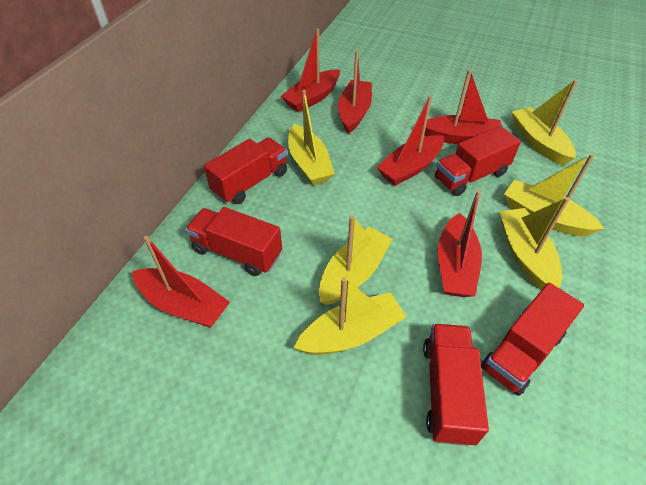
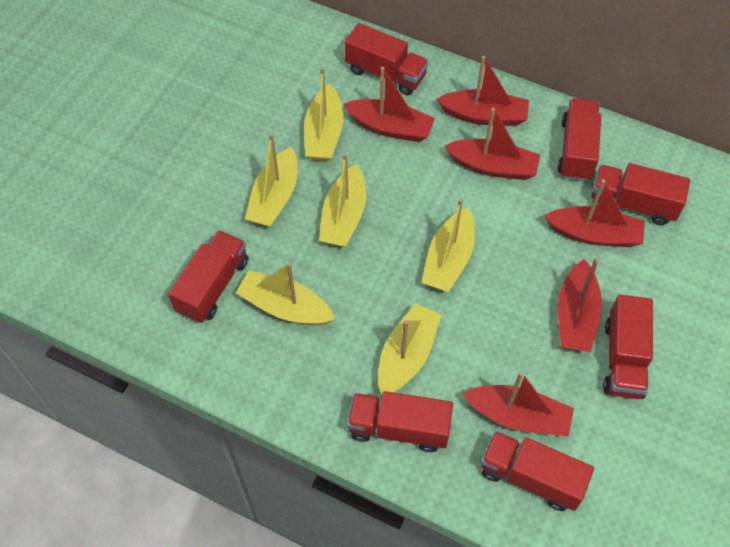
red truck: [185,207,282,276] [204,137,287,204] [423,324,489,446] [435,126,521,196] [481,283,584,396] = 5 -> [168,230,249,323] [345,23,429,95] [348,391,453,452] [481,431,594,511] [558,98,601,181] [591,163,690,225] [603,295,653,399] = 7

